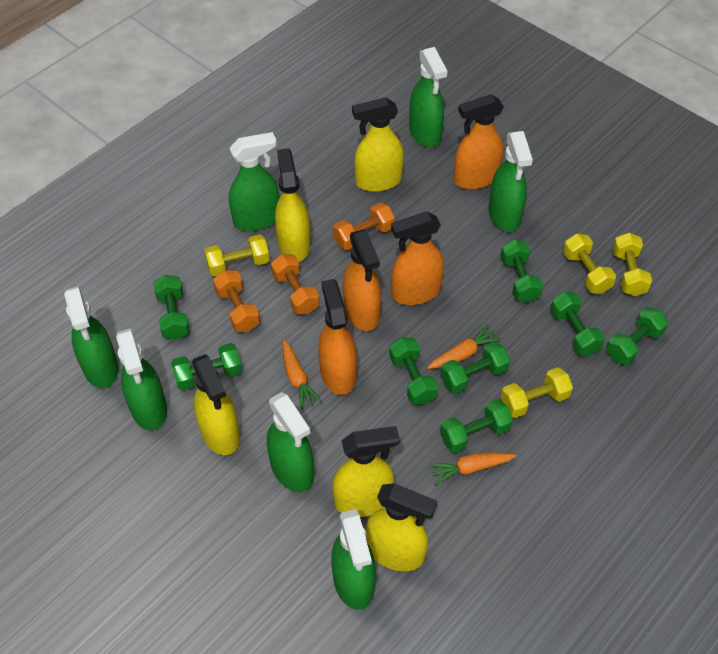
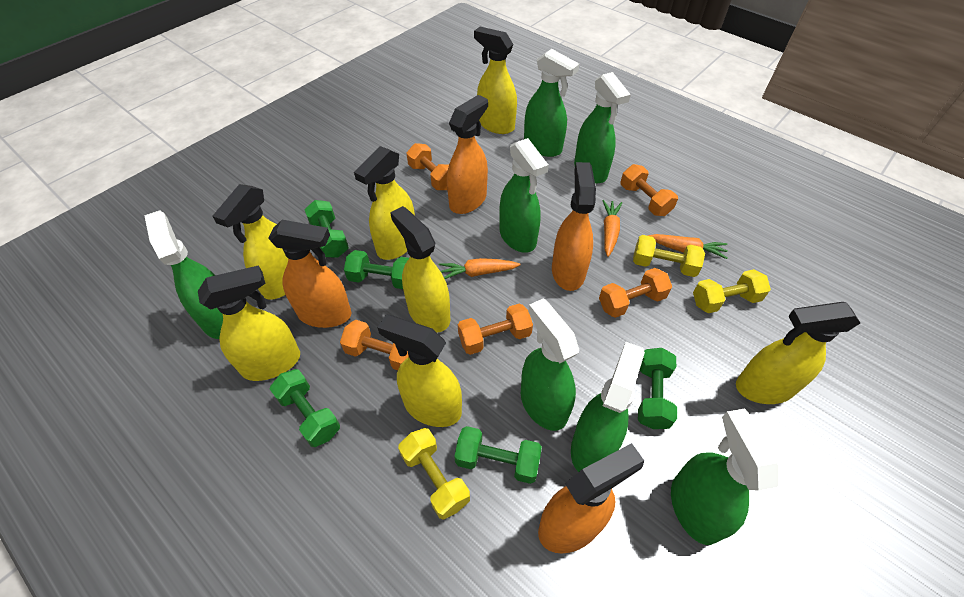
green dumbbell: [153,275,190,340] [171,343,242,390] [389,337,438,405] [440,342,510,394] [440,399,513,453] [501,239,543,303] [550,292,605,356] [606,307,668,365] = 8 -> [270,369,340,447] [304,200,349,258] [344,250,409,289] [454,426,542,484] [638,348,677,429] = 5
orange dumbbell: [213,270,260,332] [271,254,319,314] [333,203,395,250] = 3 -> [340,320,409,370] [406,143,449,190] [458,303,533,355] [599,268,672,318] [621,164,678,216] = 5
yellow dumbbell: [204,234,270,276] [501,367,573,418] [563,234,616,294] [612,233,652,296] = 4 -> [398,428,470,520] [633,235,705,277] [693,269,771,313] = 3
yellow spray bottle: [192,354,240,455] [275,148,310,262] [332,426,400,517] [352,97,404,192] [366,483,437,571] = 5 -> [198,265,300,381] [212,184,288,300] [354,146,415,260] [377,315,462,427] [390,206,450,332] [474,27,517,134] [736,302,860,404] = 7

